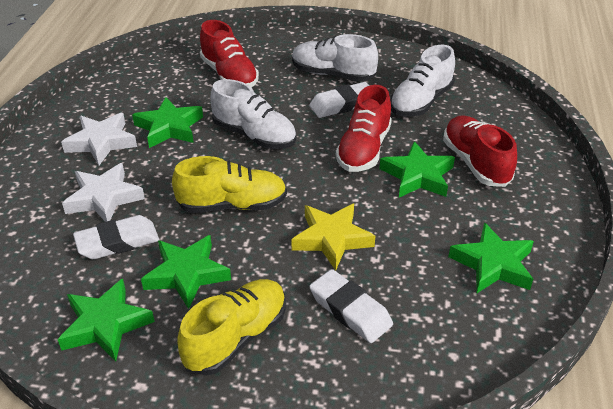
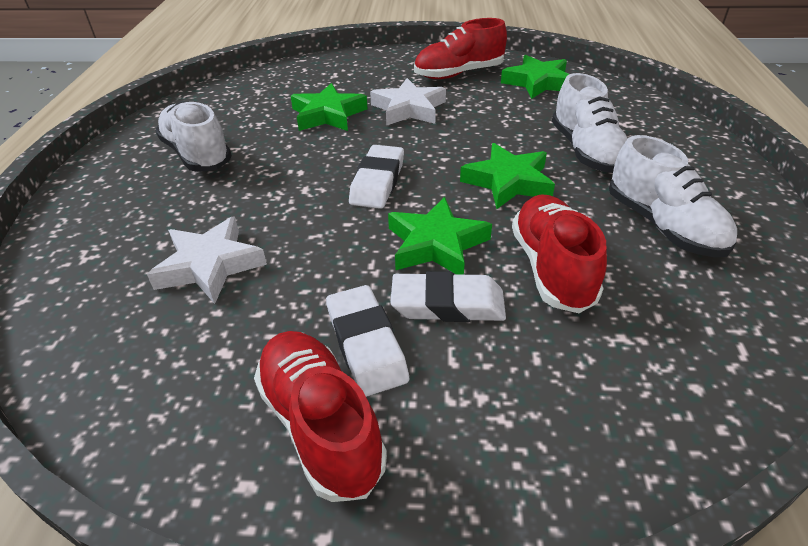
green star: [58,278,155,361] [132,97,203,148] [141,235,231,309] [379,141,455,197] [448,222,534,293] = 5 -> [291,83,368,131] [388,197,492,275] [460,143,555,209] [501,55,569,99] = 4
yellow shoe: [172,156,287,213] [177,279,286,376] = 2 -> none = 0
yellow star: [291,203,375,271] = 1 -> none = 0

